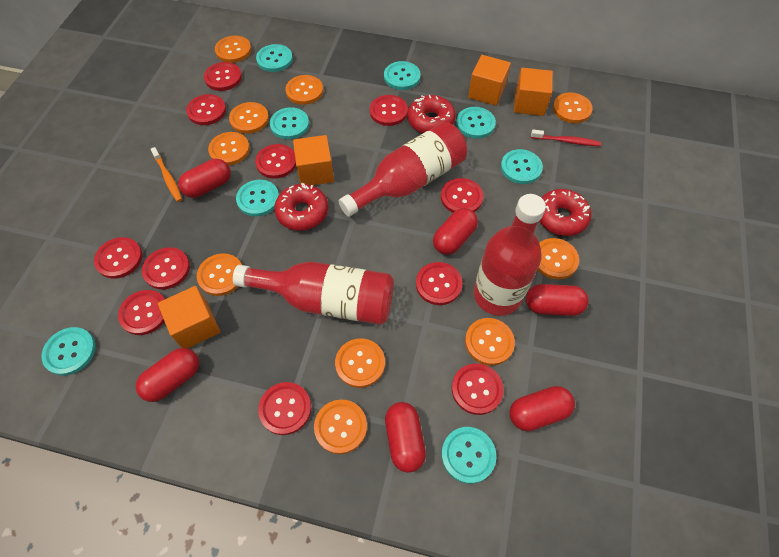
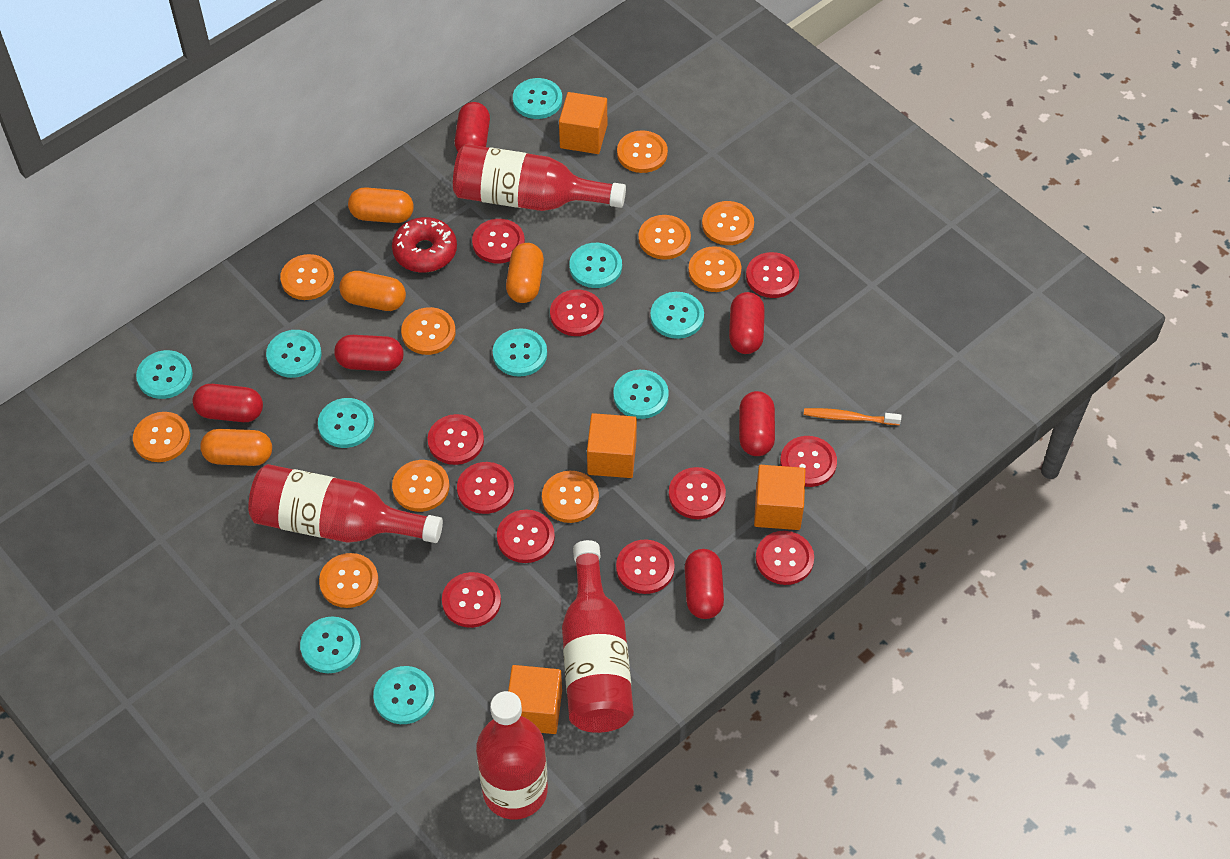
orange capsule: none = 0 -> [200,429,272,466] [339,271,406,311] [348,187,414,223] [506,243,544,303] = 4
red bottle: [233,262,394,325] [339,122,467,217] [474,194,546,316] = 3 -> [248,464,443,543] [453,144,626,211] [476,691,548,820] [562,540,634,733] = 4
red donut: [274,183,328,231] [407,95,456,133] [539,189,591,236] = 3 -> [392,217,457,273] = 1
red toothbrush: [531,130,601,146] = 1 -> none = 0
turquoise button: [42,327,96,376] [236,180,279,217] [256,44,293,72] [270,107,309,139] [384,61,421,90] [441,427,496,484] [456,107,496,139] [501,149,543,184] = 8 -> [136,350,193,399] [266,330,322,378] [300,616,361,673] [318,398,374,448] [373,666,435,724] [493,328,547,377] [513,78,562,119] [569,243,622,288] [613,370,669,419] [650,292,704,339] = 10

